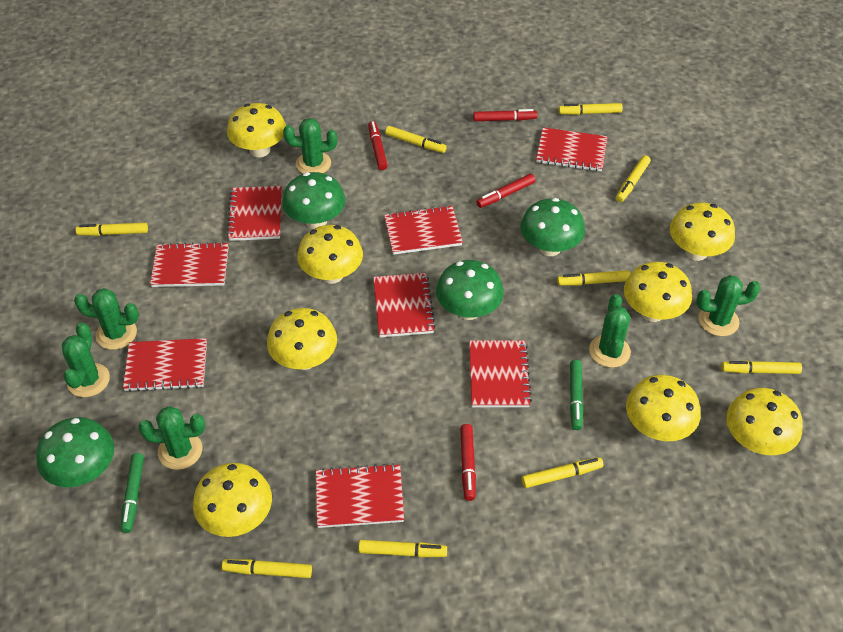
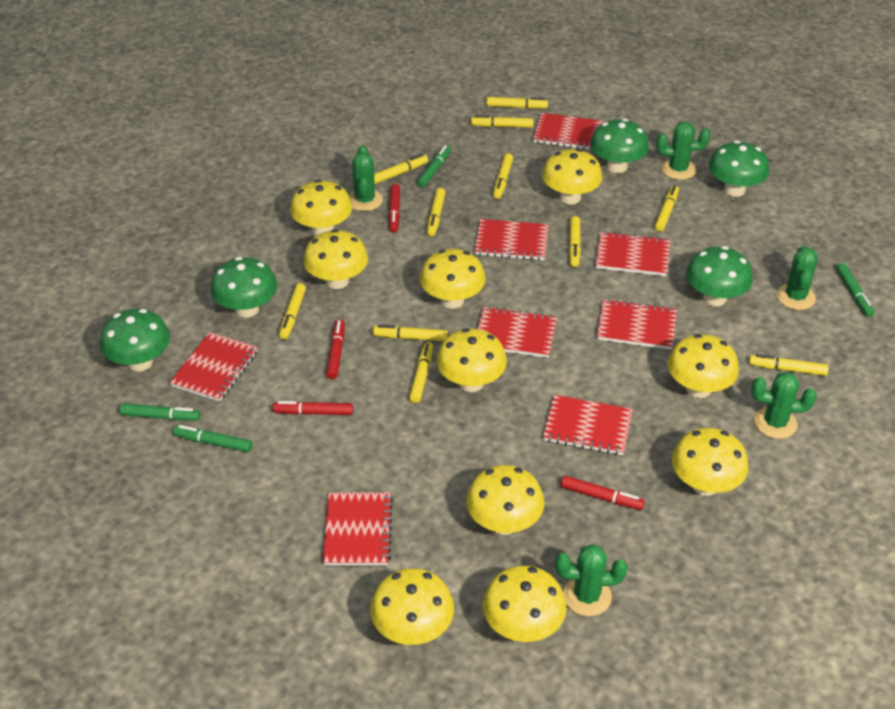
green cactus: [62,323,110,397] [74,288,139,350] [138,406,205,470] [283,118,337,173] [589,294,631,368] [696,275,761,336] = 6 -> [349,145,383,211] [555,544,628,616] [656,122,710,180] [751,372,817,439] [776,246,818,310] = 5
green marker: [120,453,144,533] [570,360,584,430] = 2 -> [120,403,200,421] [173,425,252,452] [417,145,451,188] [836,263,875,317] = 4
green mushroom: [36,417,114,487] [282,172,345,229] [436,260,504,320] [520,198,585,256] = 4 -> [100,309,170,371] [210,257,277,318] [590,119,649,173] [686,246,753,306] [709,141,769,197] = 5
yellow marker: [76,223,148,236] [222,559,312,578] [358,540,447,557] [385,126,447,153] [522,457,603,488] [557,270,630,286] [559,103,623,115] [616,155,651,202] [721,361,802,374] = 9 -> [279,283,306,339] [373,325,448,341] [374,154,428,184] [409,342,433,403] [427,188,446,236] [471,115,534,128] [486,97,548,109] [493,153,513,199] [569,216,581,267] [655,185,679,232] [749,354,829,376] = 11
yellow mushroom: [193,463,272,537] [227,103,286,157] [267,308,337,370] [297,225,363,284] [624,262,692,322] [626,375,701,441] [670,203,735,261] [726,388,803,455] = 8 -> [290,180,352,236] [303,229,368,289] [370,568,454,645] [420,249,486,309] [437,328,507,392] [466,465,544,535] [483,566,567,642] [542,149,602,205] [667,334,739,398] [672,428,749,496] = 10

